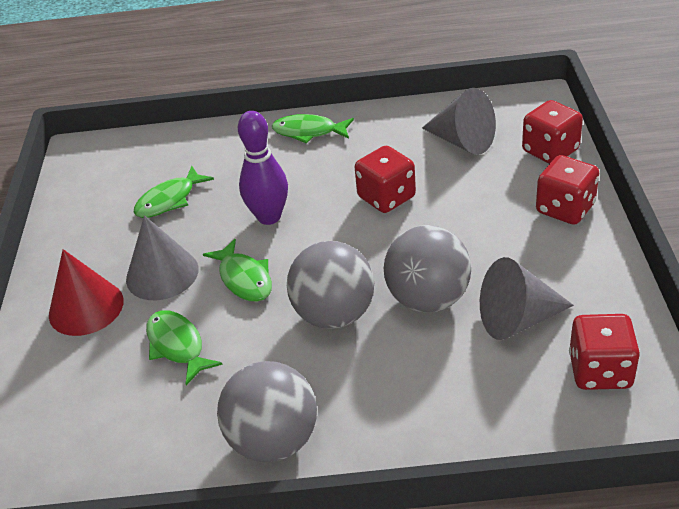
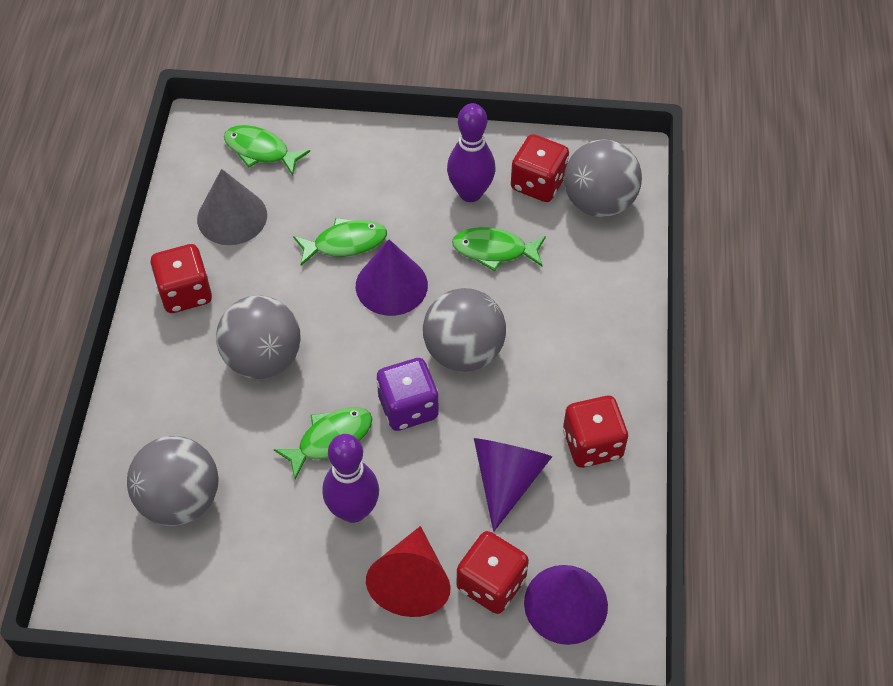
grey ball: [217,361,317,462] [287,241,374,329] [384,225,471,312] = 3 -> [127,436,218,526] [216,295,301,379] [423,288,506,372] [564,139,642,217] = 4
grey cone: [126,215,199,300] [422,88,496,155] [480,257,574,340] = 3 -> [197,169,267,245] = 1
purple bowling pin: [238,111,288,225] = 1 -> [322,434,379,523] [447,103,495,202] = 2
purple cone: none = 0 -> [356,239,428,316] [474,438,552,532] [524,565,608,645] = 3
purple dice: none = 0 -> [376,358,439,431] = 1

